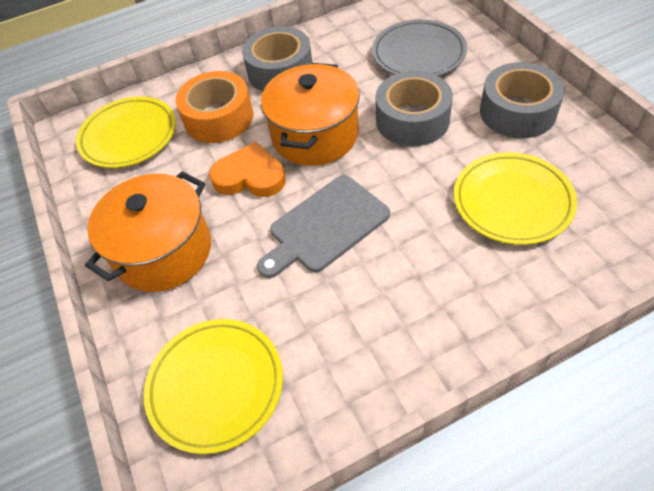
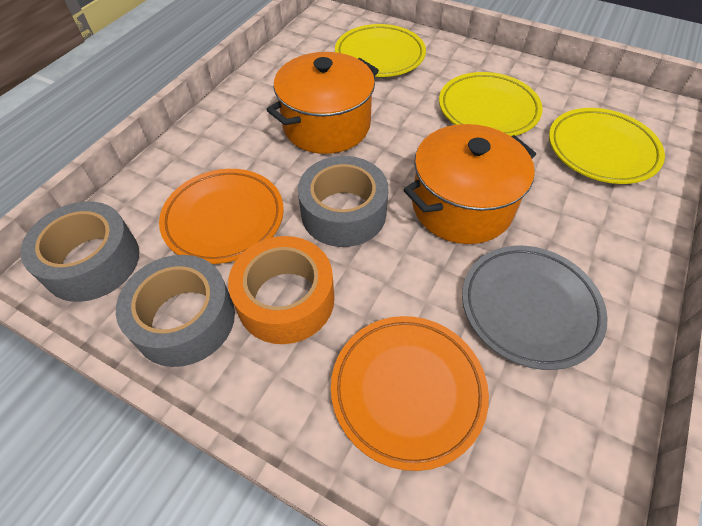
grey cutting board: [257,175,390,278] = 1 -> none = 0
orange heart: [209,142,286,197] = 1 -> none = 0
orange plate: none = 0 -> [159,169,284,264] [331,316,489,471] = 2

